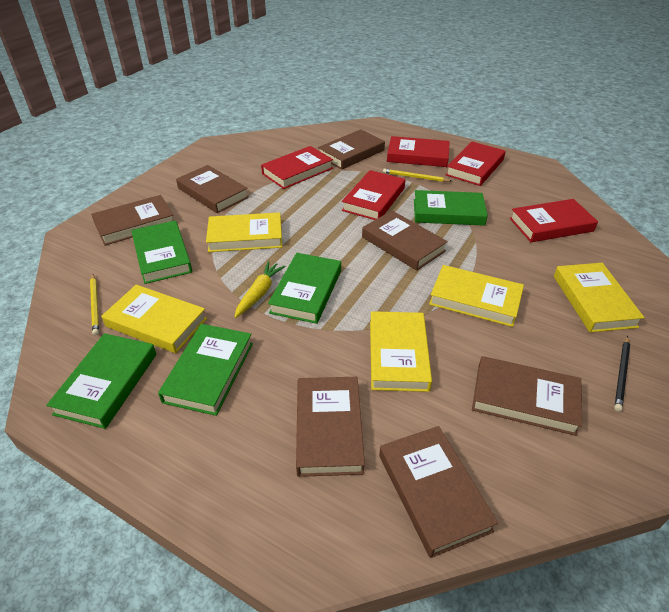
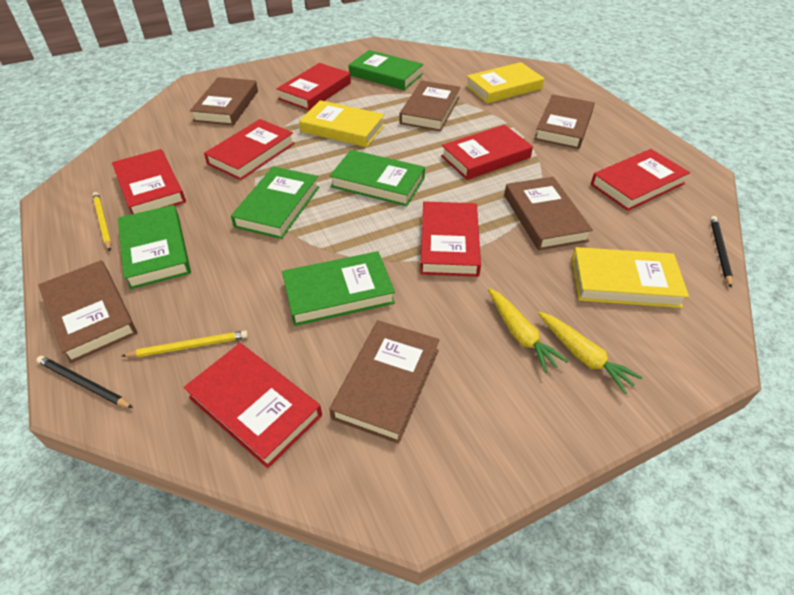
black pencil: [614,336,630,412] = 1 -> [36,356,133,408] [710,216,733,288] = 2
brown book: [91,195,174,245] [176,165,249,213] [296,377,365,477] [318,129,385,170] [362,211,448,271] [379,426,498,558] [472,356,582,436] = 7 -> [38,260,137,363] [190,77,258,125] [329,320,440,444] [399,81,461,131] [504,177,593,251] [534,94,595,149] = 6
red book: [261,146,333,189] [342,170,405,220] [387,136,450,167] [446,142,506,186] [510,199,598,242] = 5 -> [112,149,186,214] [184,343,322,468] [204,119,295,180] [276,63,351,111] [420,201,481,277] [441,125,533,180] [591,149,690,211] = 7
yellow book: [101,285,207,353] [206,212,282,252] [370,311,432,392] [429,265,524,327] [554,263,645,333] = 5 -> [299,100,385,147] [466,62,544,104] [572,247,689,308] = 3
yellow carrot: [234,261,286,318] = 1 -> [488,288,568,373] [538,312,643,394] = 2

